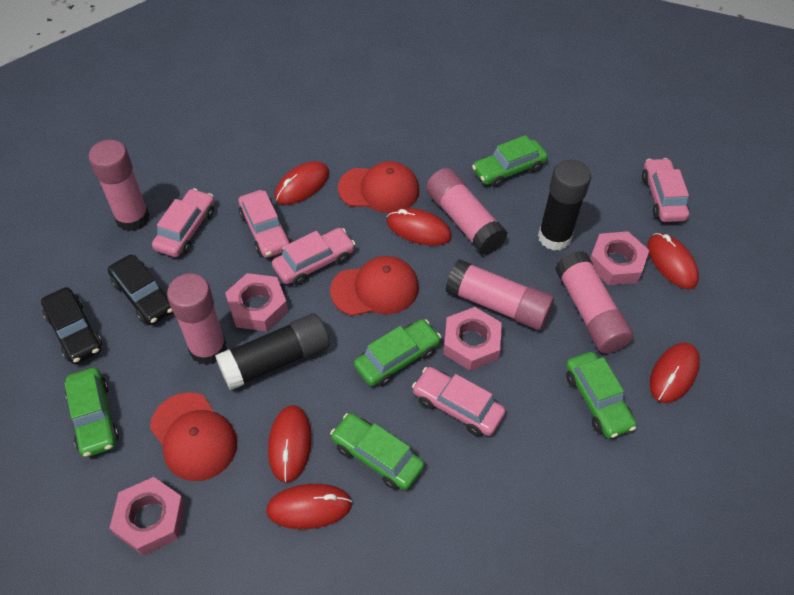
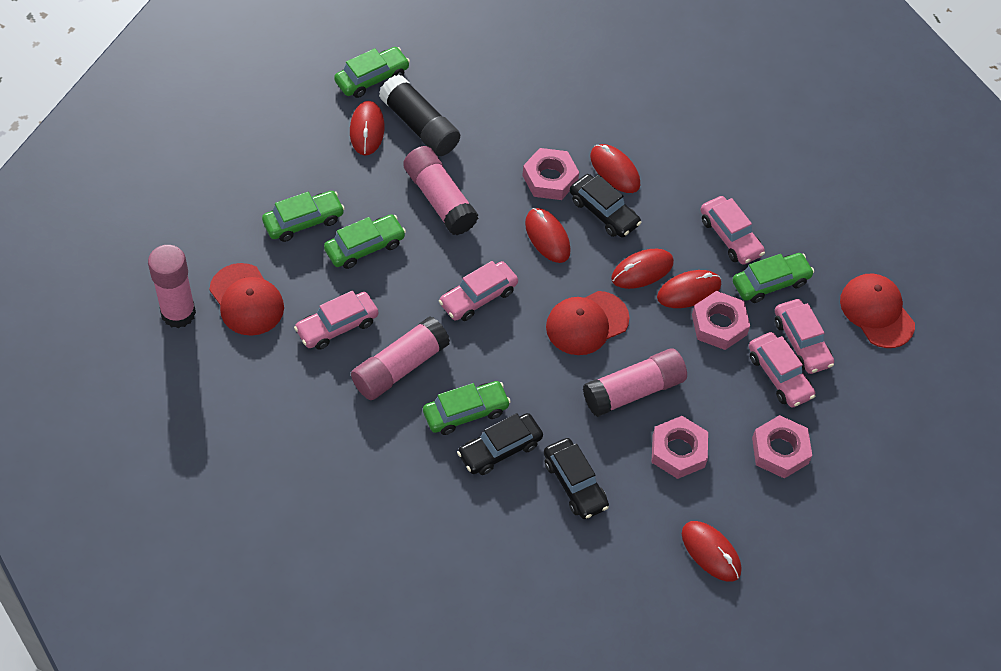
black car: [41,287,102,364] [108,255,173,325] = 2 -> [457,413,543,475] [544,438,609,519] [570,174,641,238] = 3
black glue stick: [215,313,330,391] [538,160,591,251] = 2 -> [379,75,460,156] = 1
pink glue stick: [88,140,150,232] [167,274,227,365] [426,168,507,255] [445,259,554,330] [555,251,633,353] = 5 -> [148,245,196,328] [351,316,450,400] [403,146,479,235] [583,349,687,417] = 4

